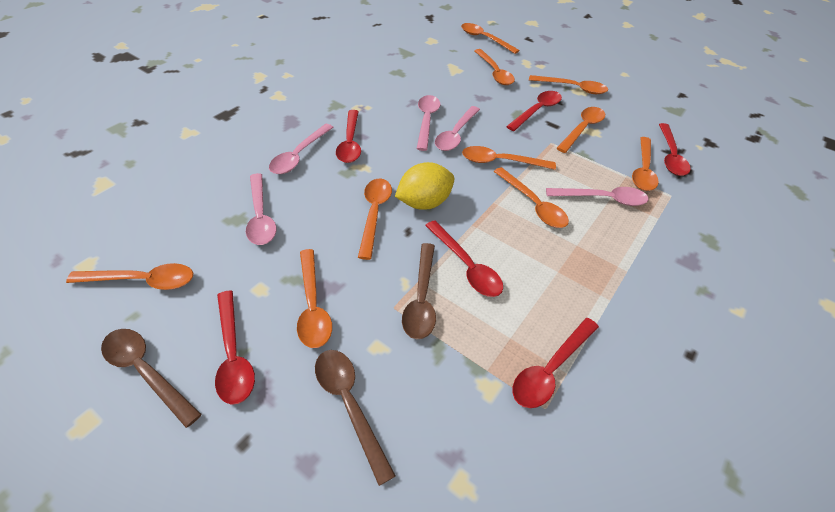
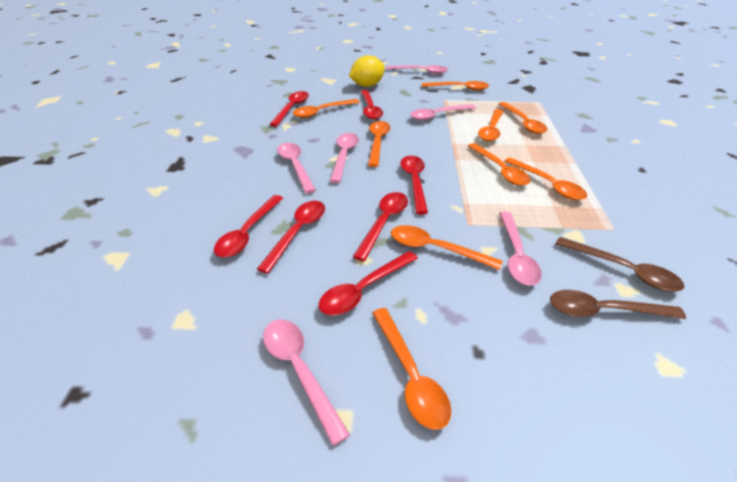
brown spoon: [101,329,202,428] [315,350,396,486] [402,243,436,339] = 3 -> [550,290,686,319] [556,237,684,292] = 2
orange spoon: [66,263,193,290] [297,249,332,348] [358,179,392,260] [461,23,520,54] [462,146,556,170] [475,49,515,85] [494,167,569,228] [529,75,608,94] [556,107,605,153] [632,137,659,191] = 10 -> [293,99,360,118] [368,121,390,167] [372,308,451,430] [391,225,502,270] [422,81,489,91] [468,143,531,186] [478,109,504,141] [499,102,547,134] [504,157,587,200] = 9
pink spoon: [246,173,277,245] [269,124,334,174] [417,95,440,151] [435,106,480,151] [546,187,648,206] = 5 -> [263,320,350,446] [277,143,316,193] [330,133,359,183] [386,65,448,74] [410,104,476,121] [499,212,542,286] = 6
red spoon: [215,291,255,405] [336,110,361,163] [425,220,503,297] [506,91,562,131] [512,318,599,408] [659,123,690,176] = 6 -> [214,195,283,257] [257,201,325,274] [269,91,309,127] [319,251,418,315] [353,192,408,261] [360,90,383,120] [400,156,428,214] = 7

